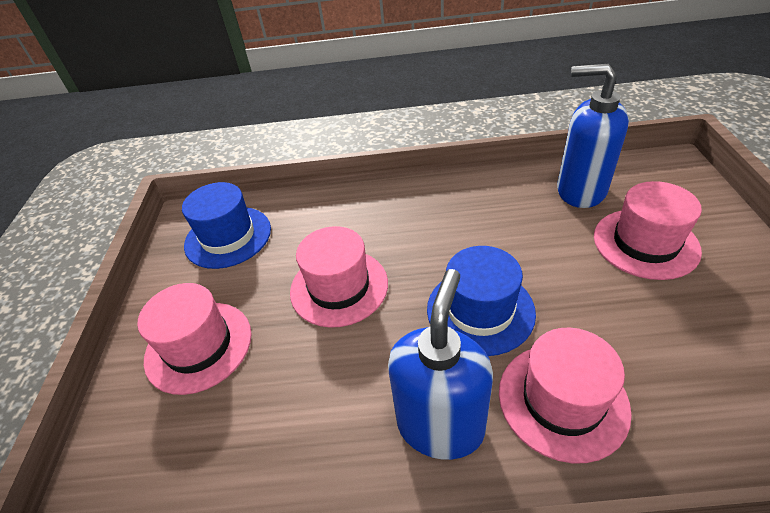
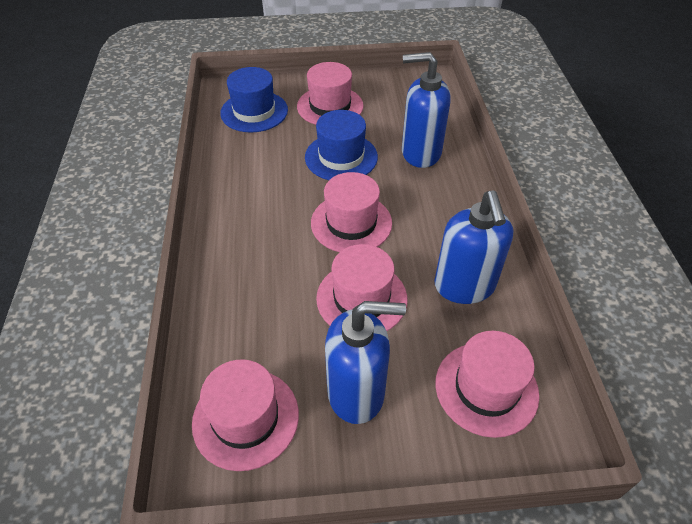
blue soap dispenser: [388,269,493,460] [557,64,629,208] = 2 -> [325,301,406,424] [402,52,451,168] [434,191,514,304] = 3
pink hat: [137,283,252,395] [290,226,388,328] [499,328,632,463] [594,181,702,280] = 4 -> [192,359,299,471] [297,62,364,125] [311,172,392,252] [316,244,407,331] [435,331,539,438] = 5

